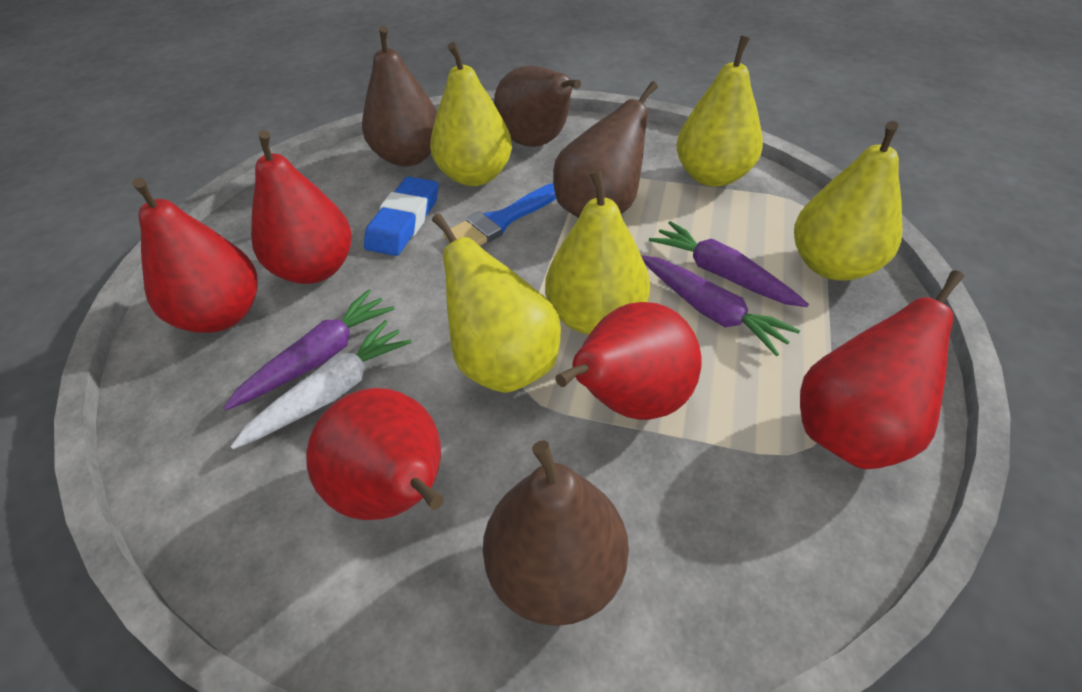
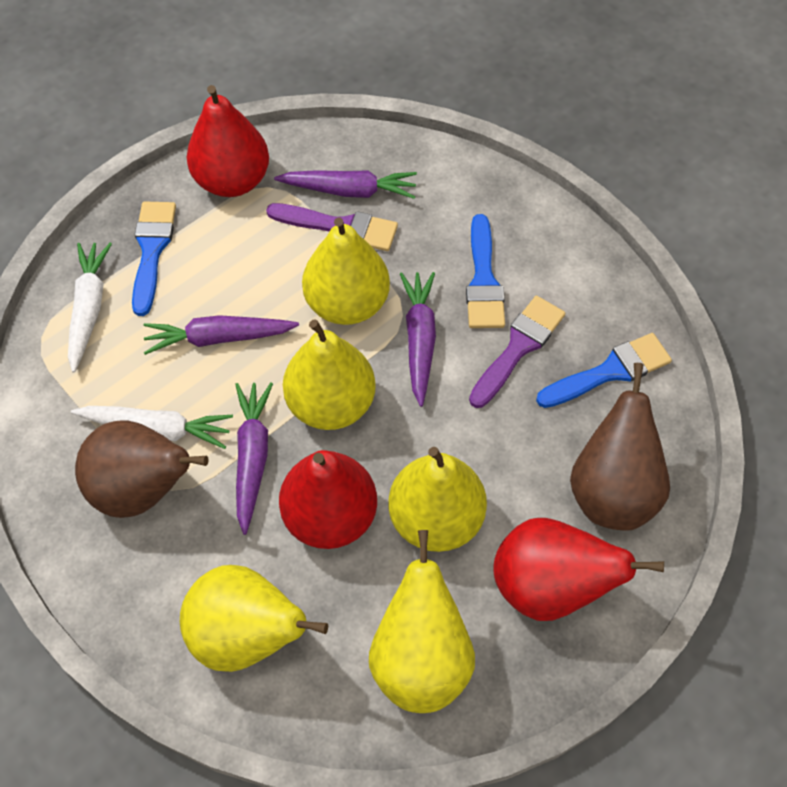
blue brush: [443,183,556,246] = 1 -> [132,201,176,316] [466,214,505,328] [536,333,672,408] = 3
blue eraser: [364,177,438,256] = 1 -> none = 0
brown pear: [362,26,437,166] [483,440,629,626] [494,66,581,147] [553,81,658,218] = 4 -> [75,420,209,518] [570,363,670,530] = 2
purple brush: none = 0 -> [266,203,398,251] [469,296,566,408] = 2
purple carrot: [223,290,394,410] [641,255,800,356] [649,221,809,307] = 3 -> [143,315,299,355] [235,383,273,535] [274,170,417,199] [400,272,436,407] = 4
red pear: [132,178,258,333] [251,130,352,284] [306,388,444,520] [555,302,702,420] [800,270,964,469] = 5 -> [187,85,269,197] [279,450,377,549] [493,518,664,621] = 3
white carrot: [230,320,412,449] = 1 -> [68,242,112,373] [71,406,233,449] = 2

